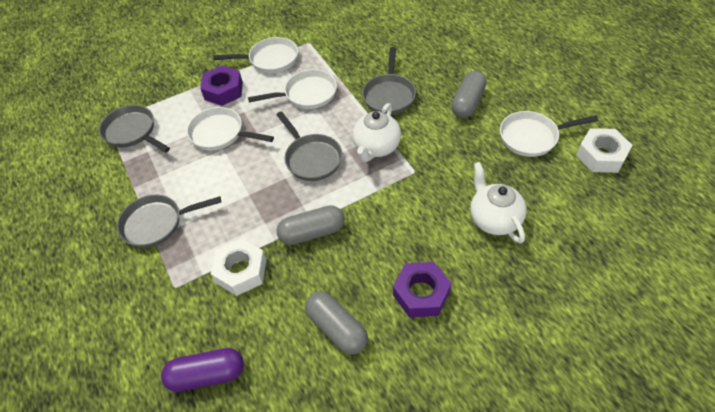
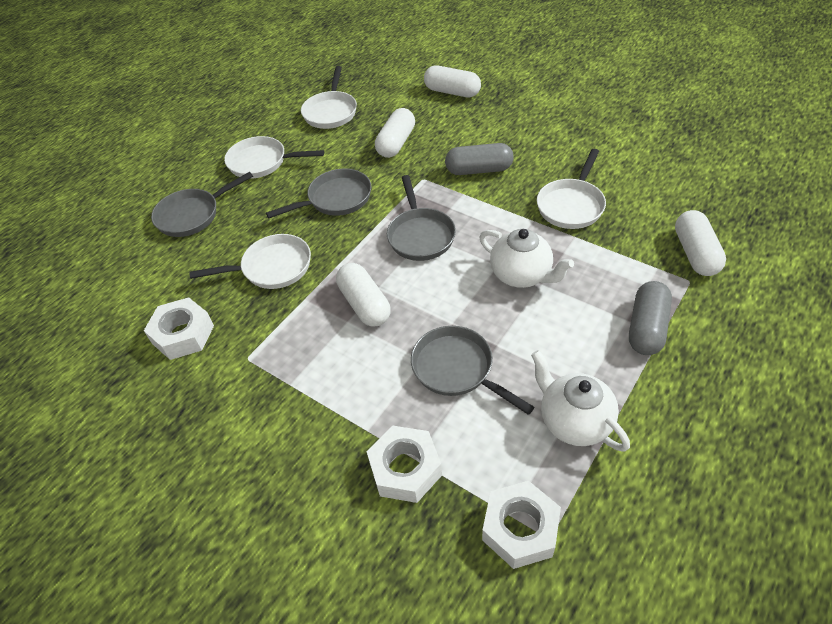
grey capsule: [276,205,345,245] [305,292,368,355] [451,71,487,118] = 3 -> [445,143,514,175] [629,281,672,355] = 2
purple capsule: [161,348,244,392] = 1 -> none = 0
purple nut: [200,66,243,106] [393,262,451,317] = 2 -> none = 0
white capsule: none = 0 -> [336,263,391,327] [375,108,415,158] [424,65,481,97] [675,210,726,276] = 4
white nut: [211,238,266,296] [576,128,632,173] = 2 -> [144,297,214,360] [366,425,442,503] [482,481,561,569] = 3

